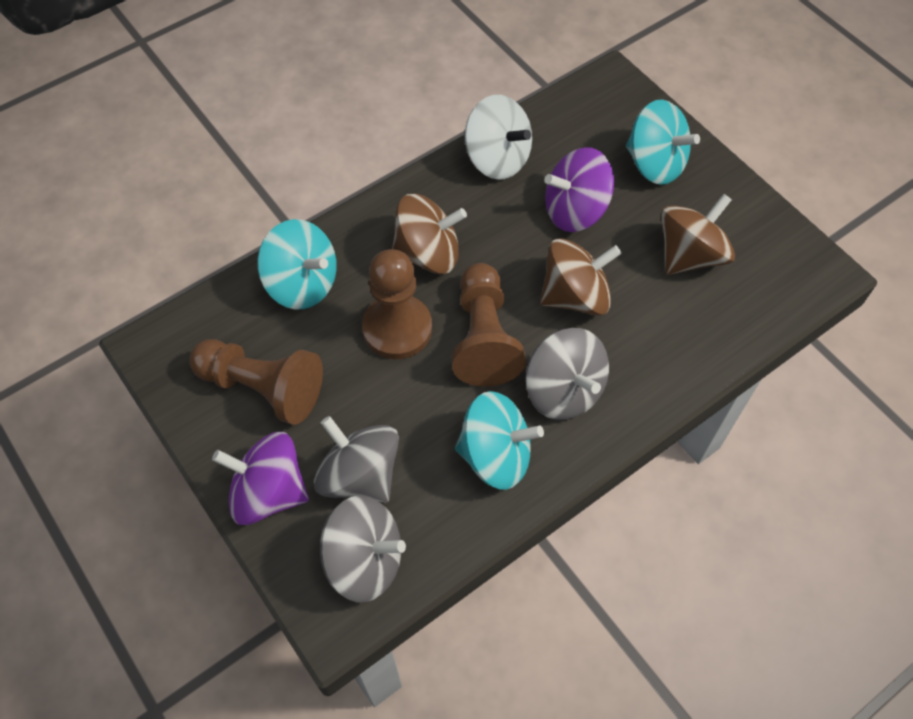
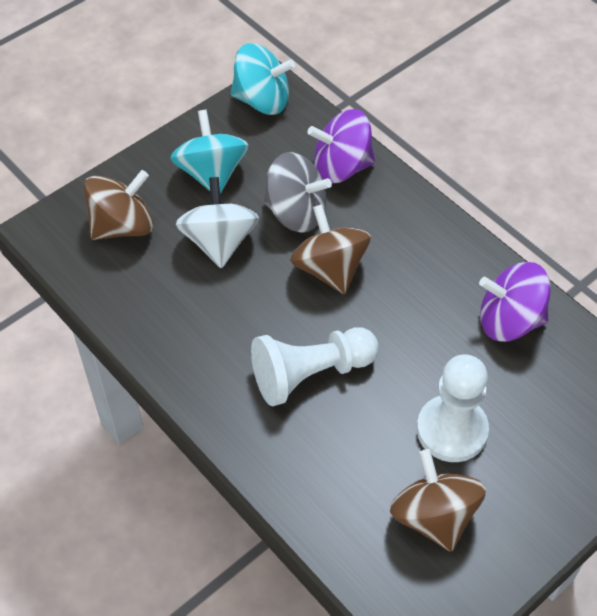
brown pawn: [189,339,323,425] [362,249,432,359] [452,263,526,387] = 3 -> none = 0
grey spinning top: [314,416,399,503] [320,495,406,602] [526,328,609,420] = 3 -> [264,152,332,233] = 1
turquoise spinning top: [257,219,337,309] [455,391,544,490] [626,100,700,185] = 3 -> [170,110,249,194] [231,43,295,115] = 2
white pawn: none = 0 -> [251,327,379,406] [417,354,489,462] = 2

